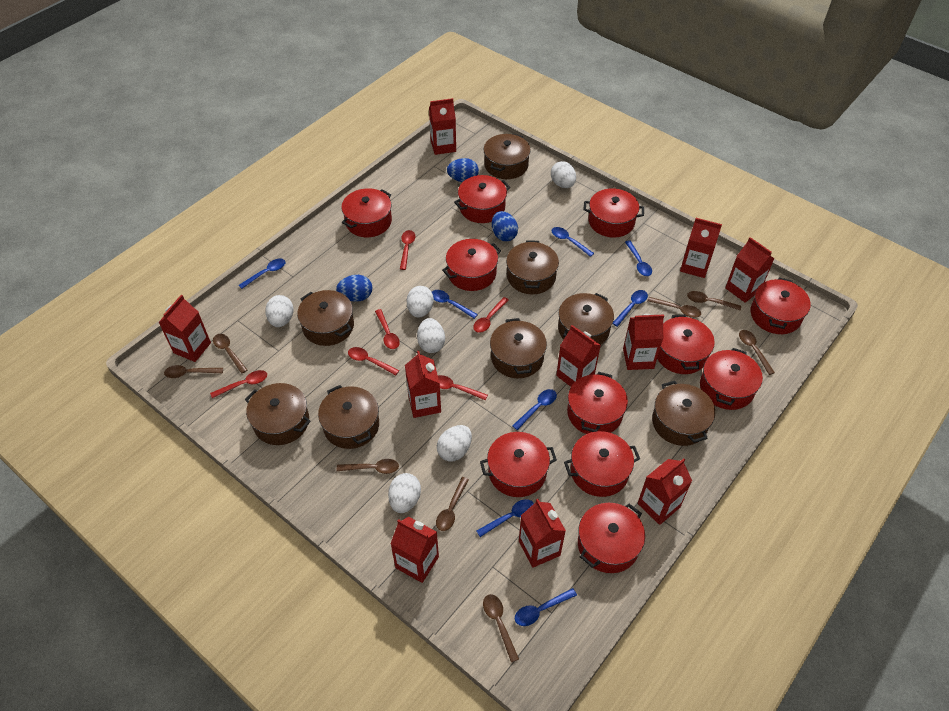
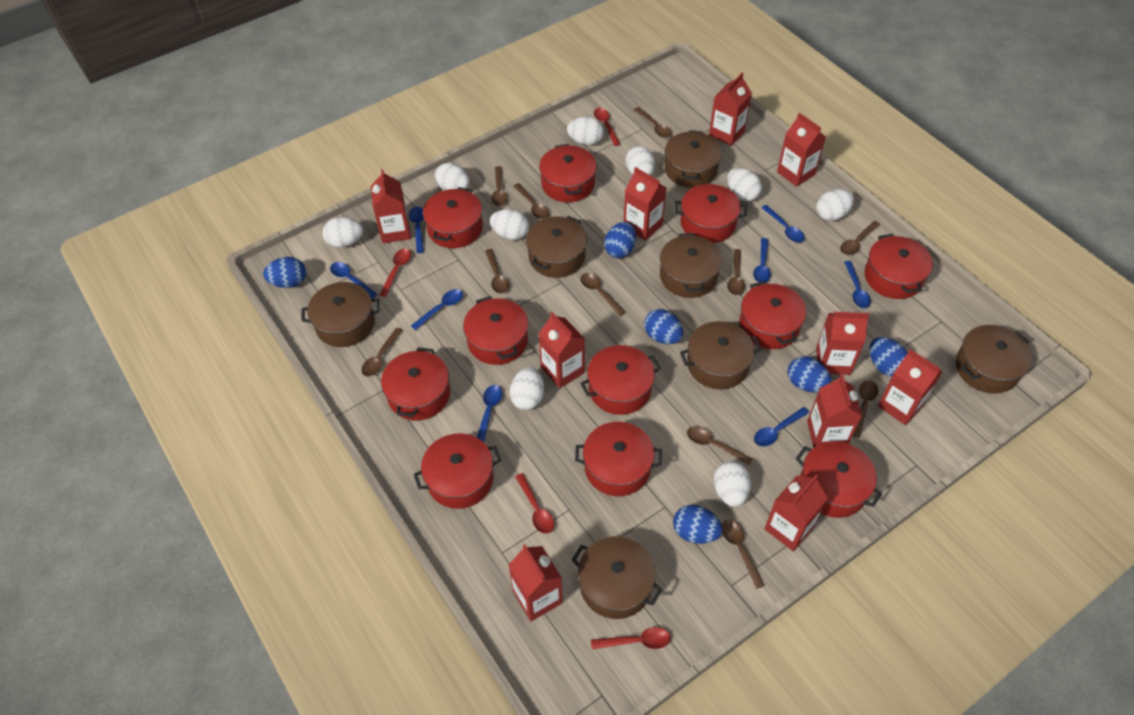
blue egg: [336,275,372,302] [447,158,479,182] [492,211,518,241] = 3 -> [263,257,306,288] [604,222,636,258] [644,309,683,344] [673,505,723,544] [788,356,832,393] [870,337,907,377] = 6
brown pot: [245,383,311,445] [297,290,354,346] [318,385,379,449] [484,134,531,179] [490,318,547,378] [506,240,559,294] [558,293,614,345] [652,381,715,446] = 8 -> [301,282,380,347] [526,216,587,278] [572,536,662,619] [660,233,722,298] [665,130,722,188] [680,321,762,389] [956,325,1032,394] = 7
brown spoon: [164,365,223,378] [213,334,247,374] [337,459,399,474] [436,477,469,531] [483,594,519,662] [647,297,701,318] [687,291,741,311] [739,330,775,375] = 8 -> [362,328,403,377] [485,249,509,294] [491,166,507,206] [513,183,549,219] [580,273,626,316] [634,107,672,138] [687,426,753,465] [722,519,765,589] [727,249,745,295] [840,221,880,255] [853,380,878,438] = 11
red spoon: [210,370,267,398] [348,347,399,375] [375,309,400,349] [400,230,415,270] [438,375,488,401] [473,297,509,333] = 6 -> [379,248,411,297] [515,473,554,534] [591,627,671,649] [594,108,620,146] = 4
white egg: [265,295,294,327] [388,473,421,513] [406,286,434,317] [417,318,445,353] [437,425,472,461] [551,161,576,188] = 6 -> [323,217,363,248] [434,163,470,190] [490,209,529,240] [510,367,544,410] [567,117,604,145] [626,146,655,176] [714,461,751,507] [727,168,762,201] [816,189,854,221] = 9

